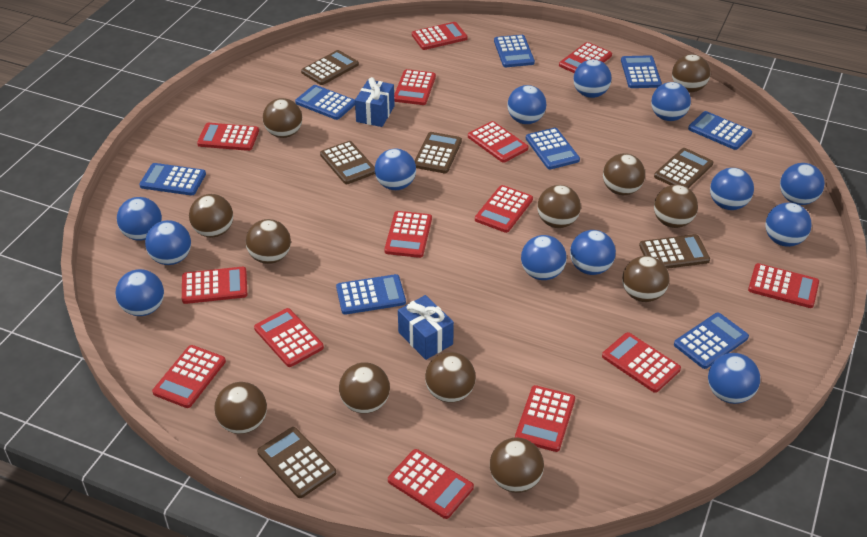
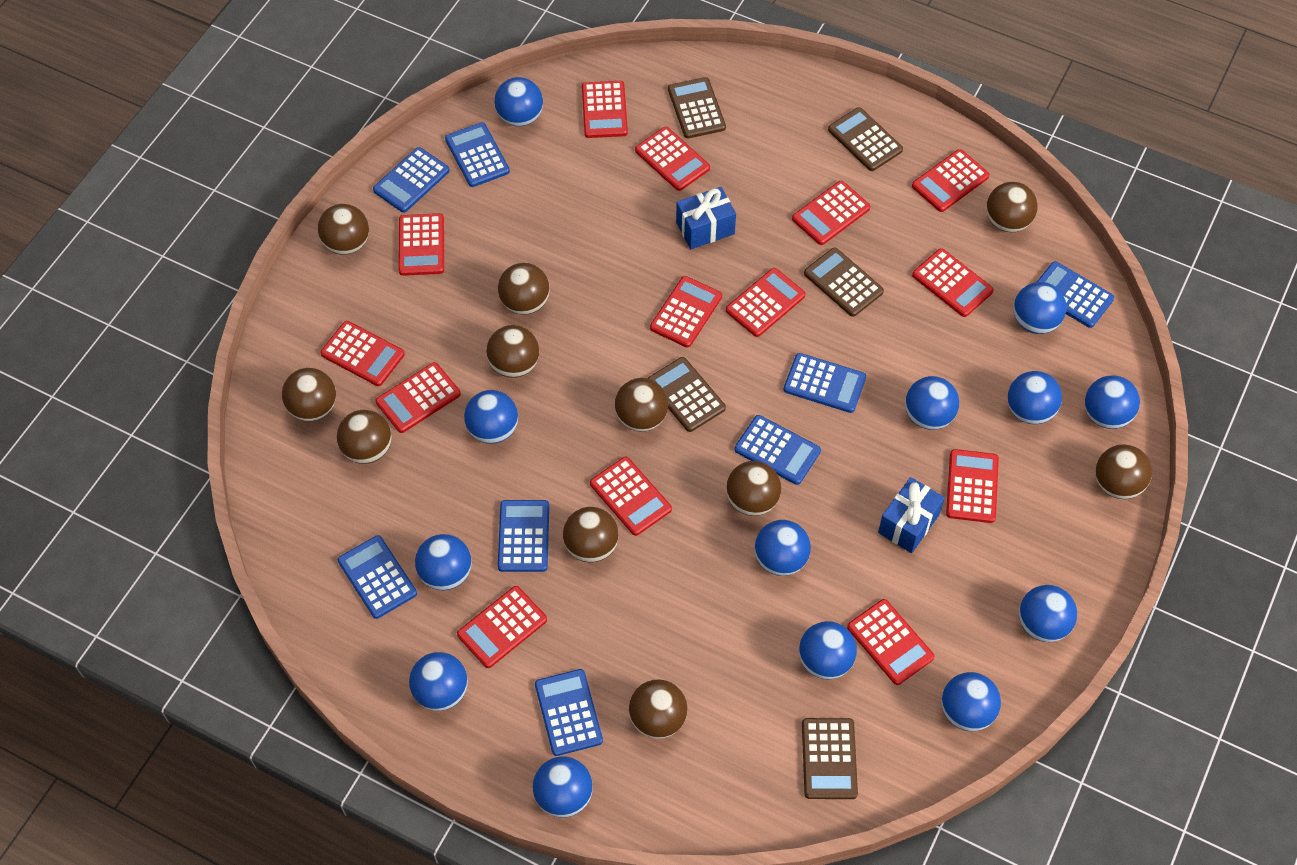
brown ball: [189,194,233,238] [214,382,267,434] [246,219,291,264] [263,98,302,138] [339,362,390,414] [425,352,476,403] [490,438,544,493] [537,185,581,228] [603,153,645,195] [622,256,669,302] [654,185,698,228] [672,54,710,93] = 12 -> [282,368,336,421] [318,204,369,255] [337,410,392,464] [486,325,539,378] [498,263,550,315] [563,507,619,562] [615,378,668,432] [629,679,687,739] [726,461,781,516] [986,182,1038,232] [1096,444,1152,499] = 11
brown calculator: [257,427,336,498] [301,50,359,85] [320,141,375,184] [415,132,462,173] [639,234,710,269] [654,148,713,188] = 6 -> [647,357,726,432] [668,77,726,139] [802,718,858,799] [804,247,884,317] [828,107,903,171] = 5

